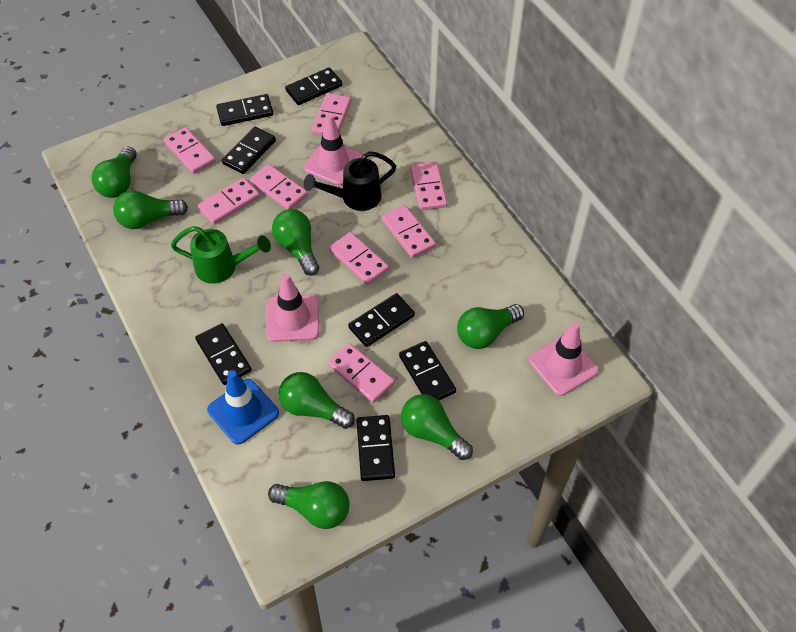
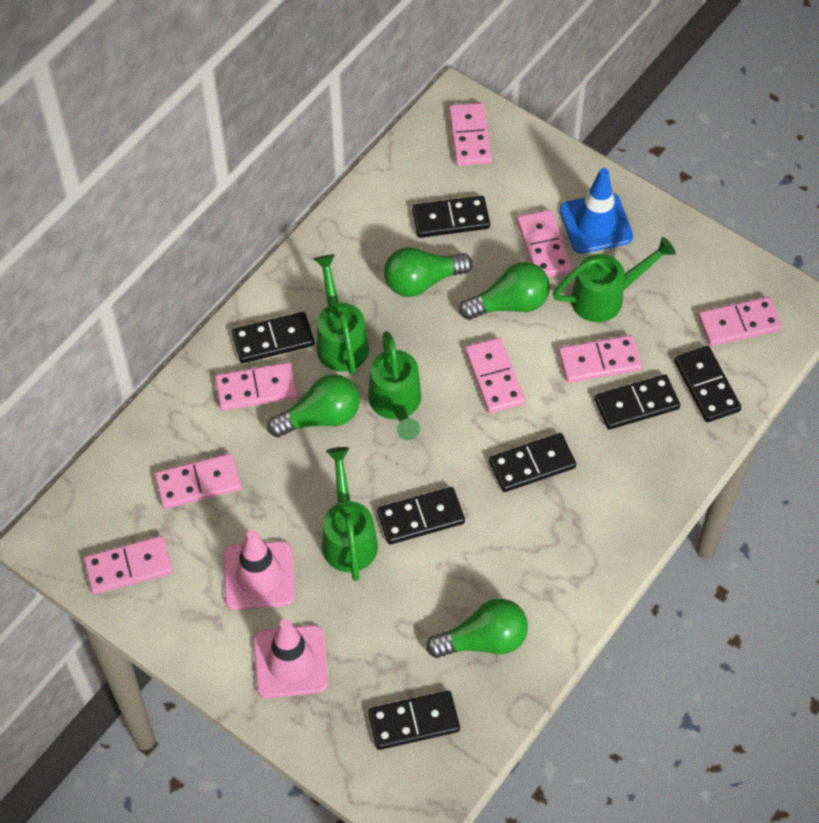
black watering can: [304,151,396,211] = 1 -> none = 0
green light bulb: [91,146,137,198] [113,190,188,229] [268,481,350,529] [272,209,319,276] [279,372,355,429] [401,394,473,460] [457,304,524,349] = 7 -> [267,374,360,437] [384,247,473,297] [426,599,528,658] [459,262,550,320] = 4
green watering can: [171,226,271,284] = 1 -> [314,254,369,375] [322,447,378,581] [368,331,421,440] [553,237,676,322] = 4
pink traffic cone: [266,274,319,342] [304,114,363,185] [529,322,599,396] = 3 -> [223,530,295,610] [253,619,329,698] = 2

